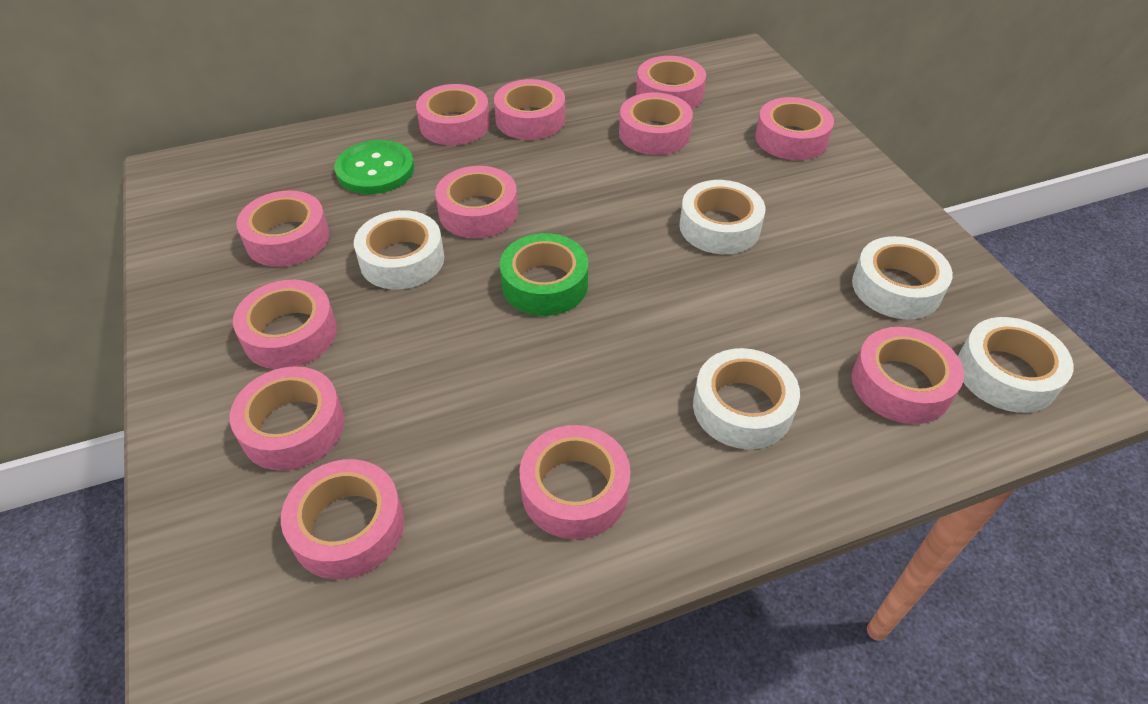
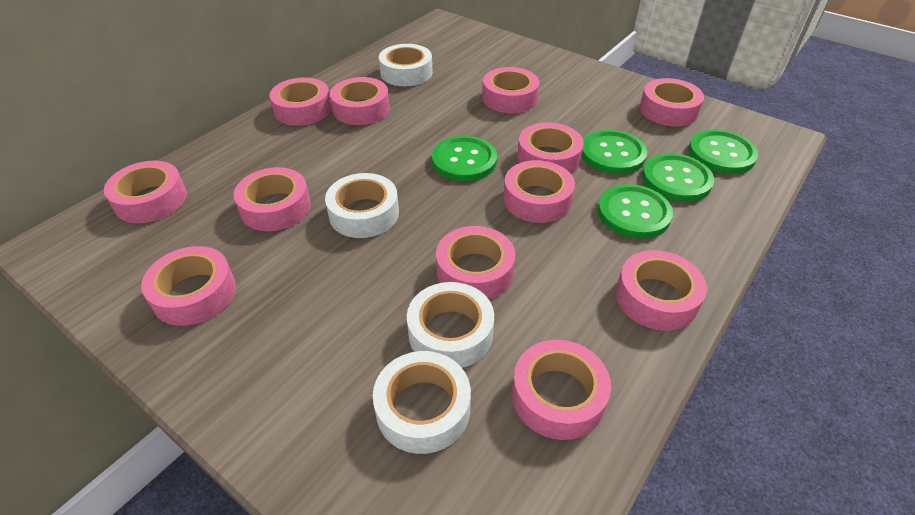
green button: [334,140,414,194] = 1 -> [432,136,497,181] [582,130,647,174] [598,184,673,239] [642,153,714,202] [689,130,758,174] = 5
green tape: [500,233,588,316] = 1 -> none = 0
white tape: [354,210,444,289] [679,180,765,254] [693,348,800,449] [852,236,953,319] [958,317,1074,413] = 5 -> [325,173,399,238] [373,351,471,454] [379,44,433,86] [407,282,494,368] = 4

